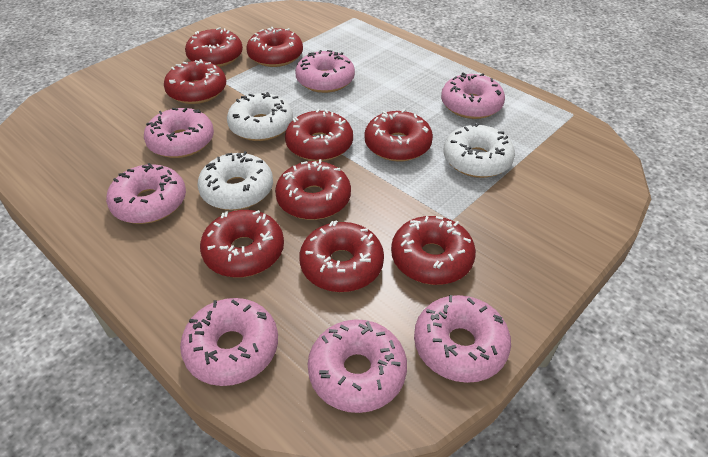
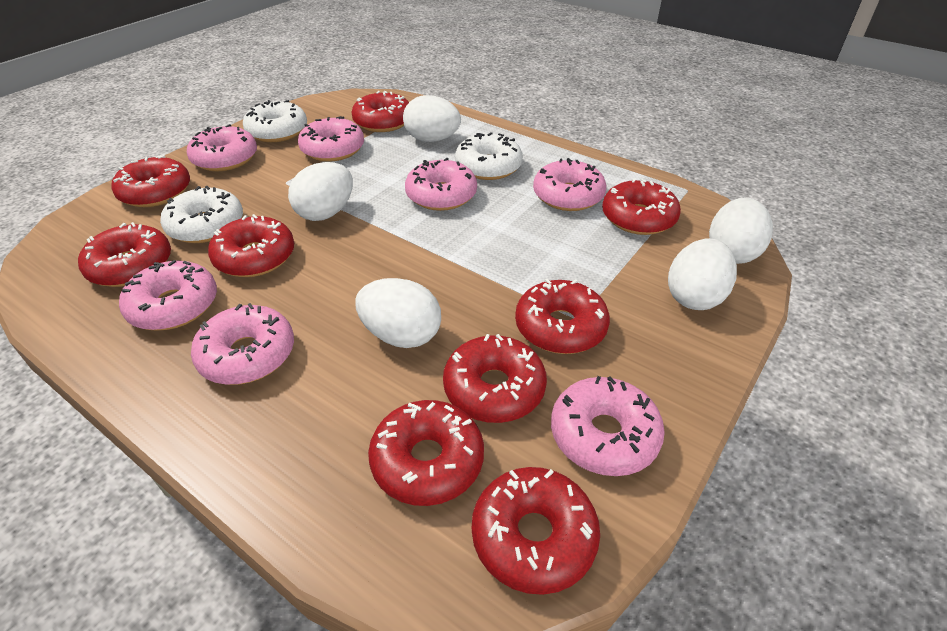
white egg: none = 0 -> [288,162,353,221] [355,278,441,348] [403,95,461,142] [668,238,737,310] [709,197,773,264] = 5

